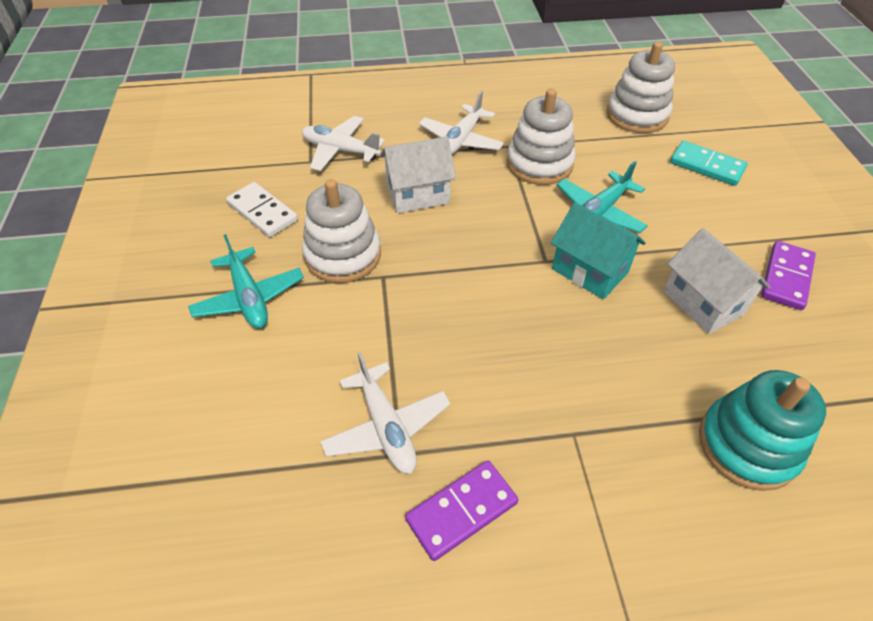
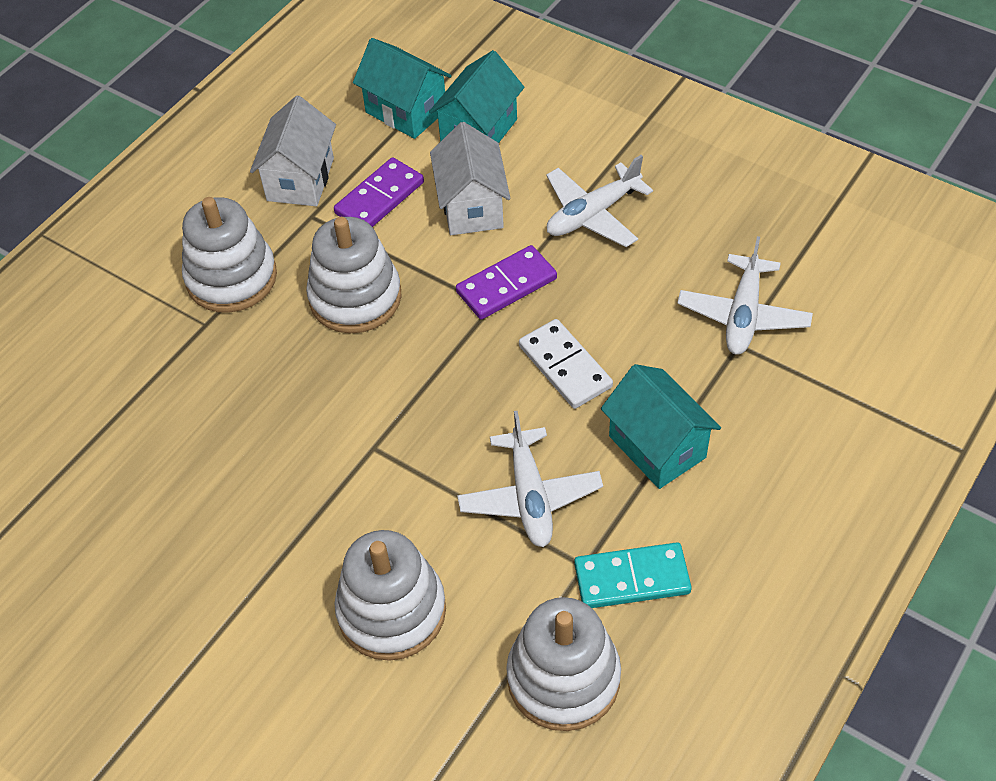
turquoise house: [551,202,646,299] = 1 -> [353,38,452,139] [429,50,524,143] [601,364,721,489] = 3
turquoise plane: [188,234,304,329] [557,161,648,233] = 2 -> none = 0
turquoise stacking toy: [699,370,826,491] = 1 -> none = 0
white stacking toy: [302,179,381,283] [507,89,576,185] [606,42,675,133] = 3 -> [182,197,277,313] [306,217,402,333] [334,530,446,661] [506,597,621,731] = 4

